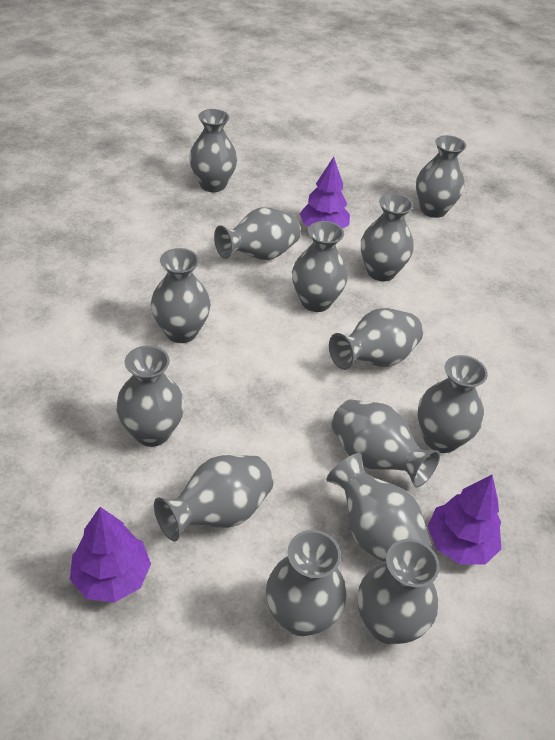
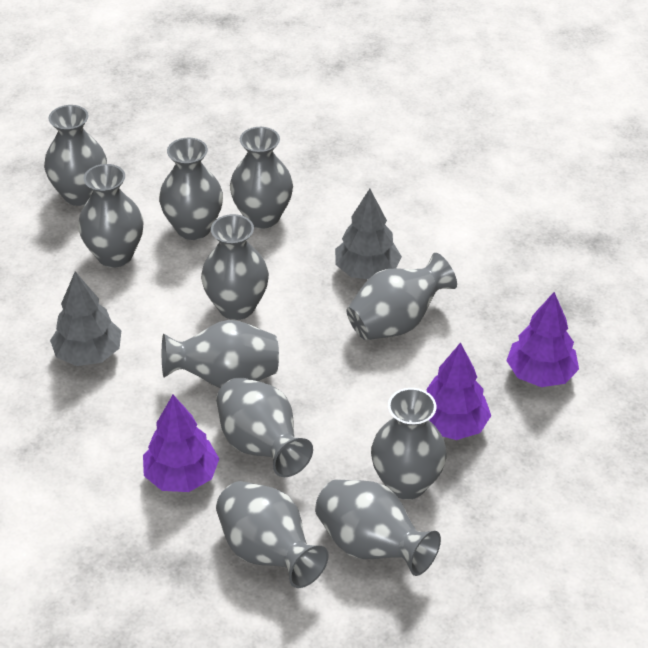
grey tree: none = 0 -> [50,272,121,366] [335,189,402,279] = 2
grey vase: [116,345,184,447] [151,248,211,343] [154,455,273,541] [189,109,237,192] [214,207,301,260] [266,530,346,636] [292,221,348,312] [326,453,432,562] [329,308,423,370] [331,399,440,488] [358,539,440,644] [361,193,414,281] [416,135,466,218] [417,355,488,453] = 14 -> [44,105,107,206] [78,164,144,267] [159,137,223,240] [162,320,279,388] [201,214,269,320] [216,377,313,477] [216,481,329,588] [230,127,293,229] [315,479,441,576] [346,253,457,340] [371,388,447,500] = 11

